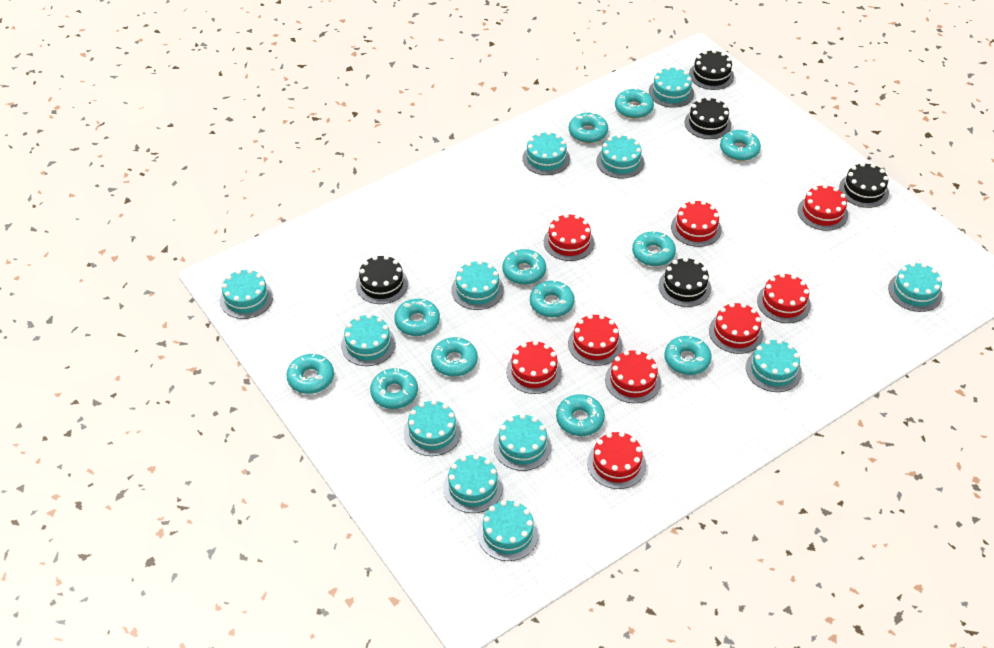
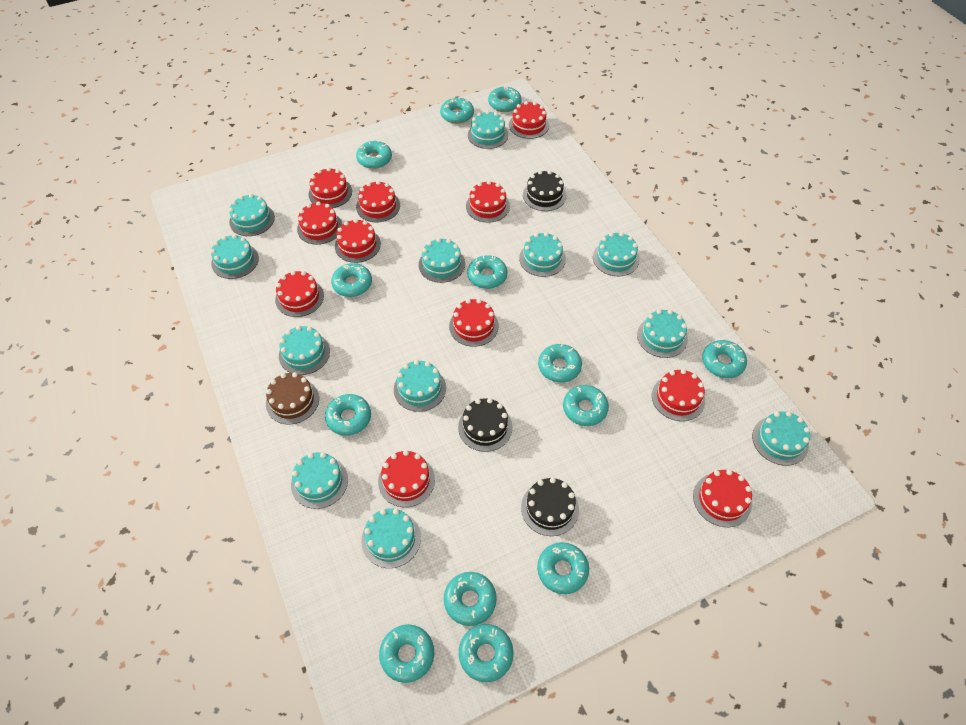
black cake: [356,255,408,304] [659,257,711,307] [684,97,731,139] [689,49,734,90] [839,162,889,208] = 5 -> [458,398,512,452] [521,477,579,536] [523,170,566,211] = 3
brown cake: none = 0 -> [266,372,319,425] = 1
red cake: [506,340,562,394] [544,213,594,261] [568,314,623,366] [587,431,646,489] [605,350,661,403] [671,200,722,247] [709,303,763,354] [757,273,811,323] [798,184,848,231] = 9 -> [275,271,324,317] [297,202,342,245] [308,167,352,208] [335,219,381,263] [356,181,400,223] [378,450,435,507] [449,299,499,347] [466,181,510,223] [509,101,549,139] [652,369,705,421] [693,469,752,527] = 11
turquoise donut: [286,354,334,394] [370,368,418,409] [394,299,440,336] [431,337,478,377] [502,249,546,285] [530,280,574,317] [556,394,605,436] [569,113,608,143] [615,88,654,119] [632,231,676,266] [664,336,711,375] [720,130,761,161] = 12 -> [325,394,371,436] [331,263,372,297] [356,141,392,169] [379,624,434,683] [440,97,474,124] [444,572,497,626] [459,624,514,682] [467,255,507,289] [488,86,522,112] [537,542,589,594] [538,344,582,382] [563,385,609,426] [702,340,747,378] = 13

